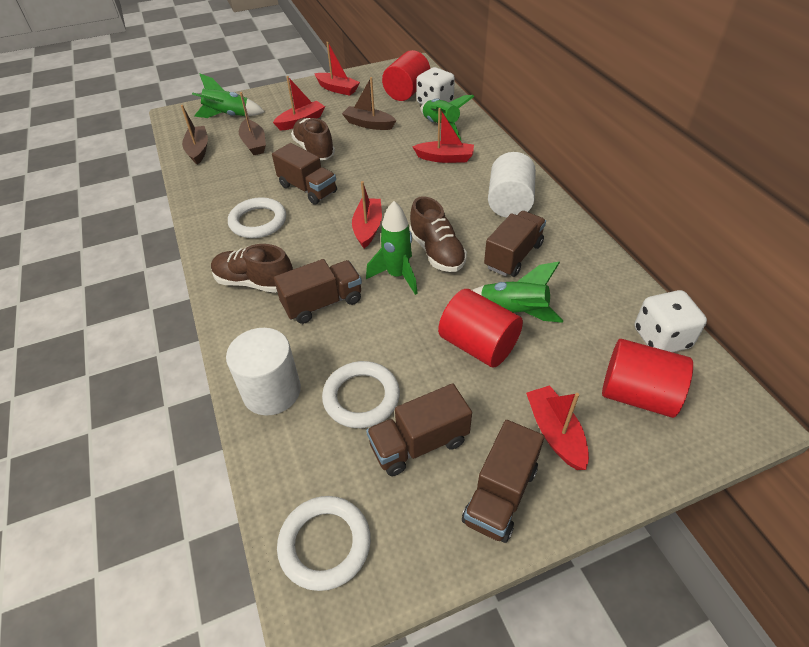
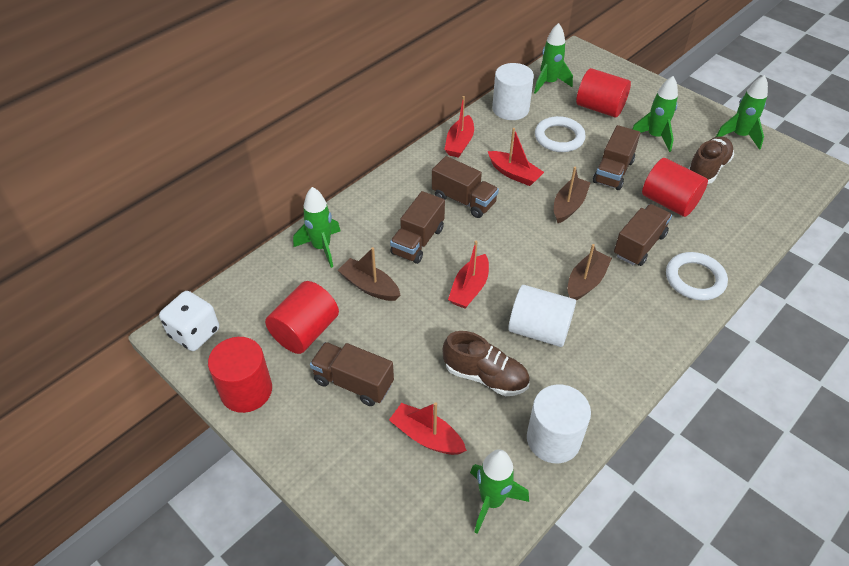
brown shoe: [211,244,293,293] [291,118,335,160] [409,196,467,272] = 3 -> [443,331,530,396] [688,136,734,184] = 2
green rocket: [192,73,265,118] [366,201,418,295] [421,95,474,140] [472,262,564,323] = 4 -> [293,187,341,268] [470,449,529,534] [534,23,573,94] [632,76,678,152] [716,75,768,150] = 5
red boat: [273,76,325,130] [314,42,360,96] [352,181,382,248] [412,108,474,163] [526,385,589,470] = 5 -> [389,402,467,455] [444,96,474,158] [448,241,489,309] [488,128,544,186] = 4
red cylinder: [382,50,430,101] [438,289,523,368] [602,339,693,418] = 3 -> [208,337,272,413] [265,281,339,354] [576,68,631,118] [642,158,708,217] = 4
white cylinder: [226,328,301,415] [488,152,536,218] = 2 -> [492,63,534,120] [508,285,576,347] [527,384,591,463] = 3
white dice: [416,67,455,105] [635,290,707,352] = 2 -> [159,291,219,351] = 1
white ring: [228,197,286,238] [277,496,371,591] [322,361,400,428] = 3 -> [535,116,586,152] [666,252,728,301] = 2

